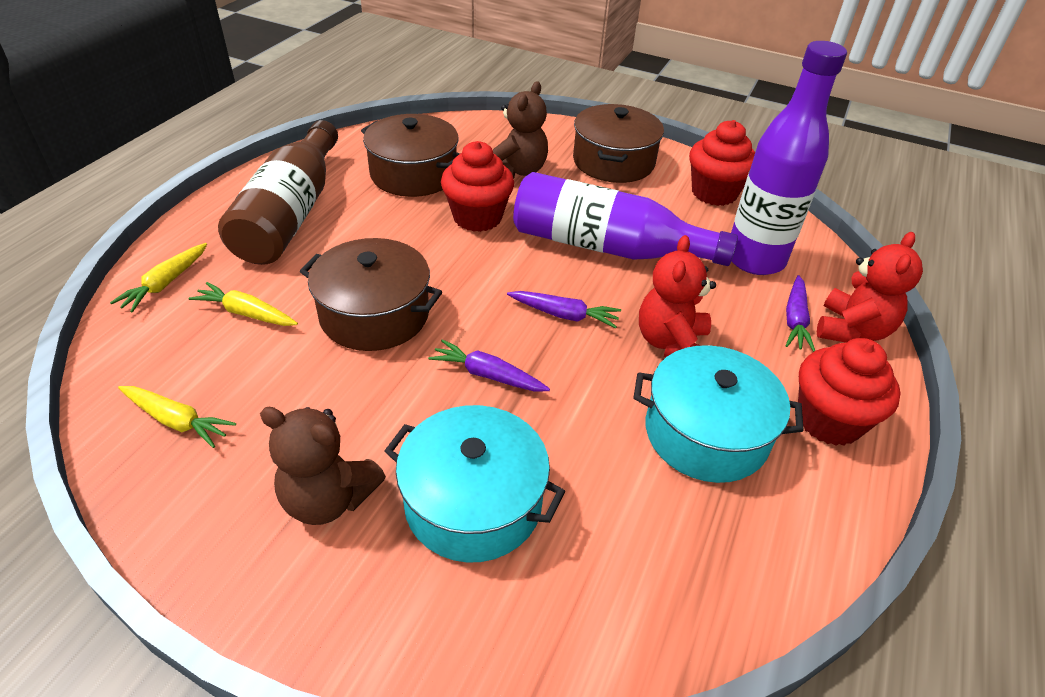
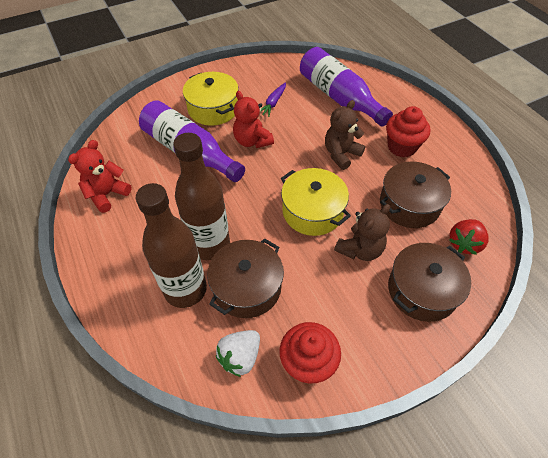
brown bottle: [218,120,338,265] = 1 -> [136,183,207,308] [173,133,230,260] = 2
purple carrot: [428,339,550,392] [507,291,621,328] [786,275,815,352] = 3 -> [261,82,286,117] = 1
red cupcake: [441,141,514,232] [689,120,755,206] [798,338,901,446] = 3 -> [279,322,341,383] [386,106,430,157] = 2
red strawberry: none = 0 -> [449,219,488,255] = 1
turquoise pot: [385,405,566,563] [634,345,804,483] = 2 -> none = 0
white strawberry: none = 0 -> [216,330,260,377] = 1
yellow carrot: [110,243,207,313] [118,386,236,448] [189,282,298,326] = 3 -> none = 0
yellow pot: none = 0 -> [183,72,239,126] [281,168,351,236] = 2

